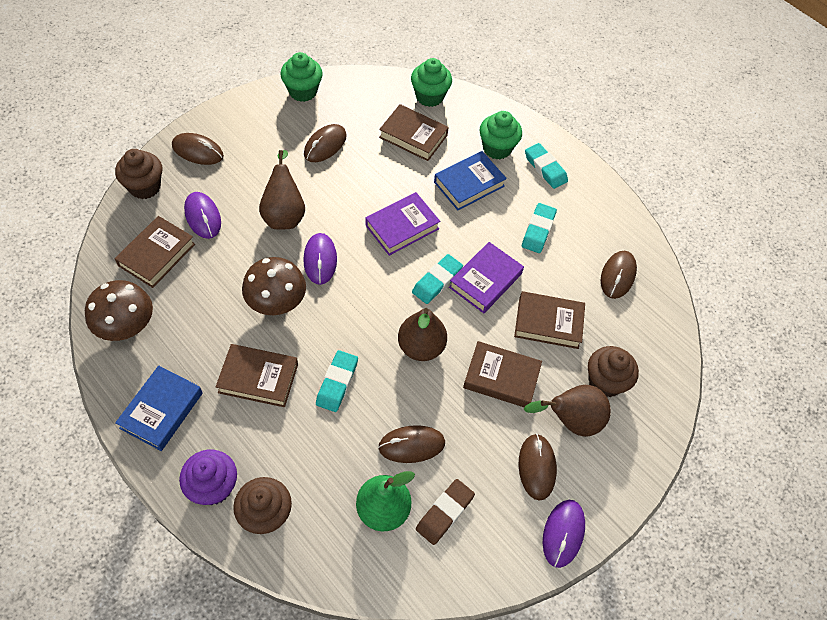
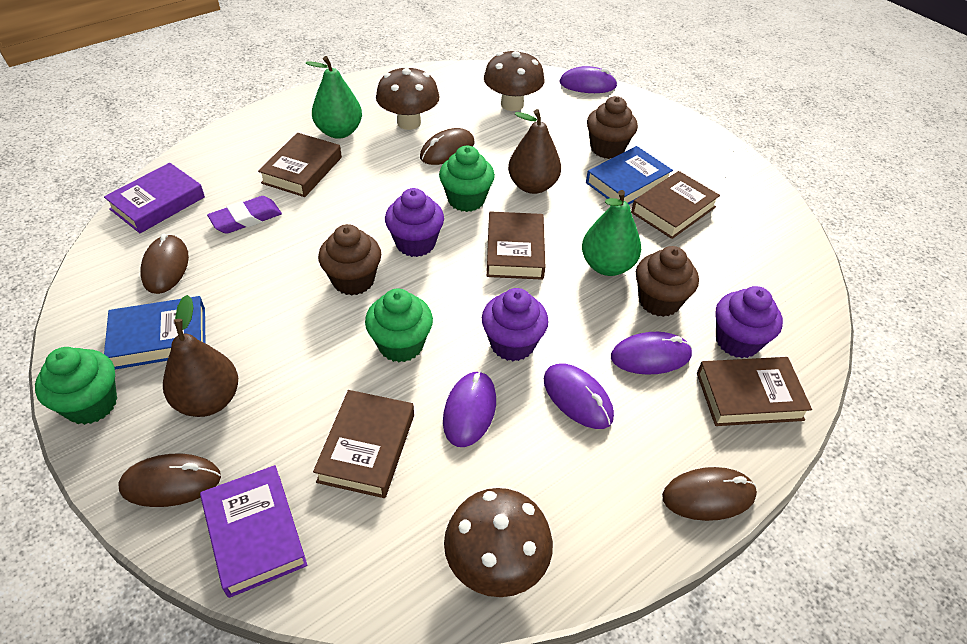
brown eraser: [416,479,475,545] = 1 -> none = 0
brown mouse: [172,133,224,165] [304,124,347,162] [378,425,445,463] [519,434,557,501] [601,251,637,299] = 5 -> [118,453,221,507] [140,234,189,294] [420,128,475,165] [662,467,757,521] = 4
brown mushroom: [85,280,153,341] [242,257,306,315] = 2 -> [376,65,440,130] [444,488,553,597] [484,50,545,111] = 3
brown pear: [259,150,305,229] [398,308,447,361] [524,385,611,437] = 3 -> [163,295,238,417] [508,109,561,194] = 2
green pear: [356,471,415,531] = 1 -> [306,56,362,139] [582,190,641,276] = 2
purple cupcake: [179,450,237,505] = 1 -> [385,188,444,257] [482,288,549,361] [716,286,783,358] = 3
purple eraser: none = 0 -> [207,196,282,234] = 1
purple mouse: [184,192,221,239] [303,233,337,285] [543,500,585,568] = 3 -> [443,371,496,447] [543,363,614,429] [559,66,617,93] [611,332,692,375] = 4
turquoise eraser: [316,350,358,412] [412,254,463,304] [522,203,557,253] [525,143,568,189] = 4 -> none = 0

